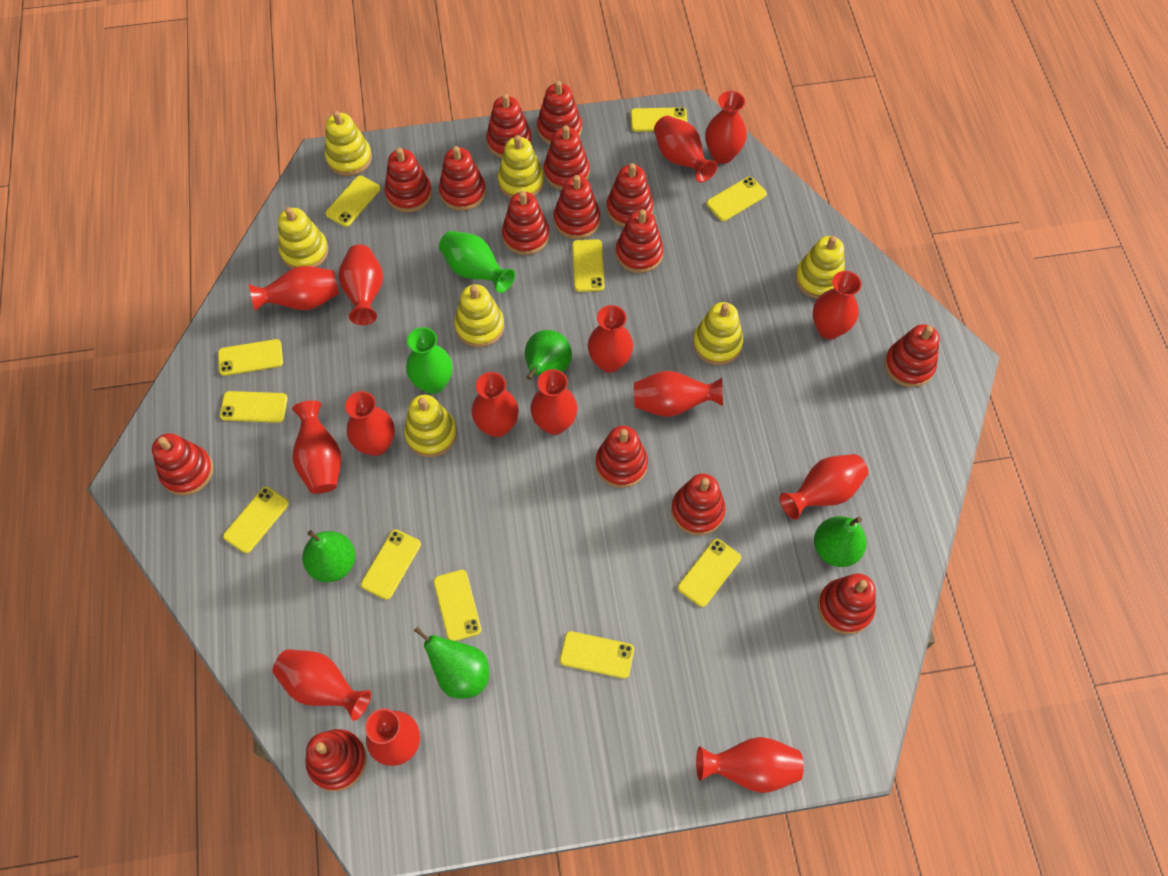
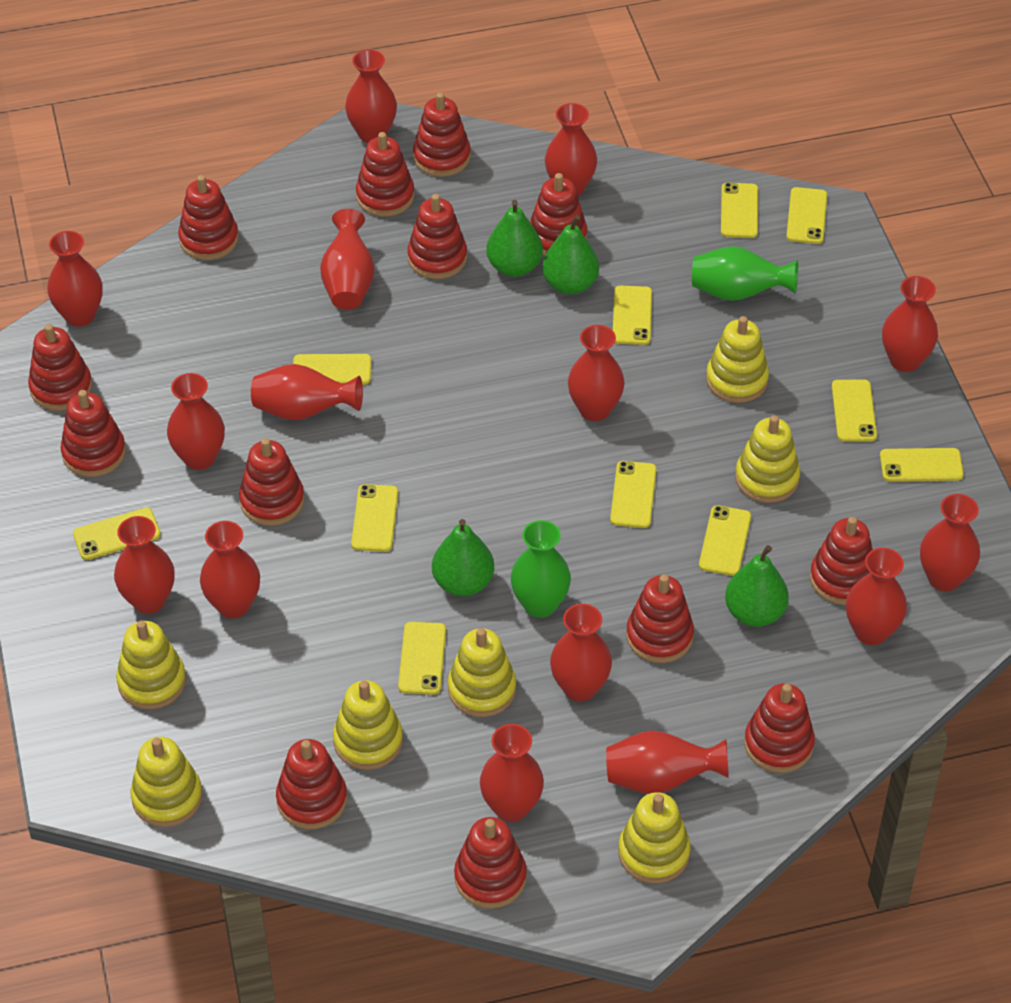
red stacking toy: [152,433,213,496] [305,729,367,791] [385,148,432,212] [439,146,486,211] [486,94,532,158] [502,191,549,255] [537,81,582,144] [544,125,590,190] [553,175,601,239] [595,426,648,488] [607,163,653,227] [616,209,664,273] [671,474,726,536] [818,573,876,634] [884,324,940,387] = 15 -> [28,324,92,411] [61,390,126,477] [178,175,239,260] [239,438,305,526] [276,739,347,829] [356,132,414,217] [407,194,467,279] [413,92,471,177] [454,817,527,909] [530,173,587,256] [626,574,694,663] [744,683,815,773] [810,517,873,605] = 13

